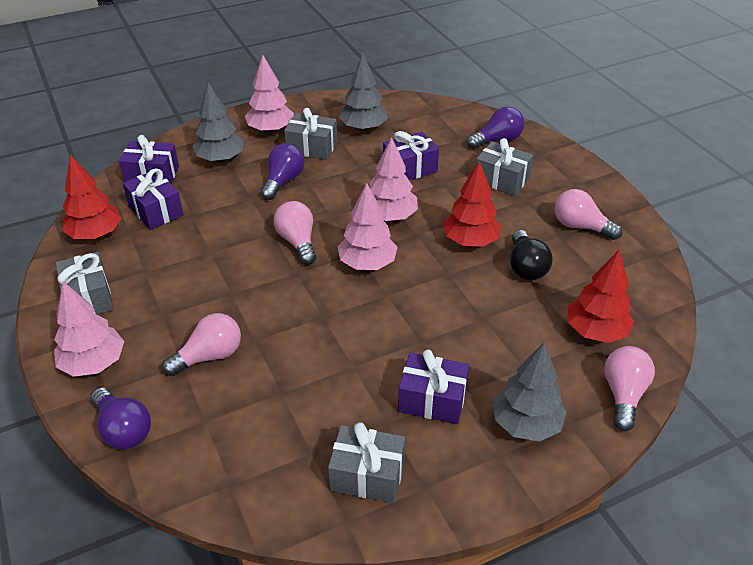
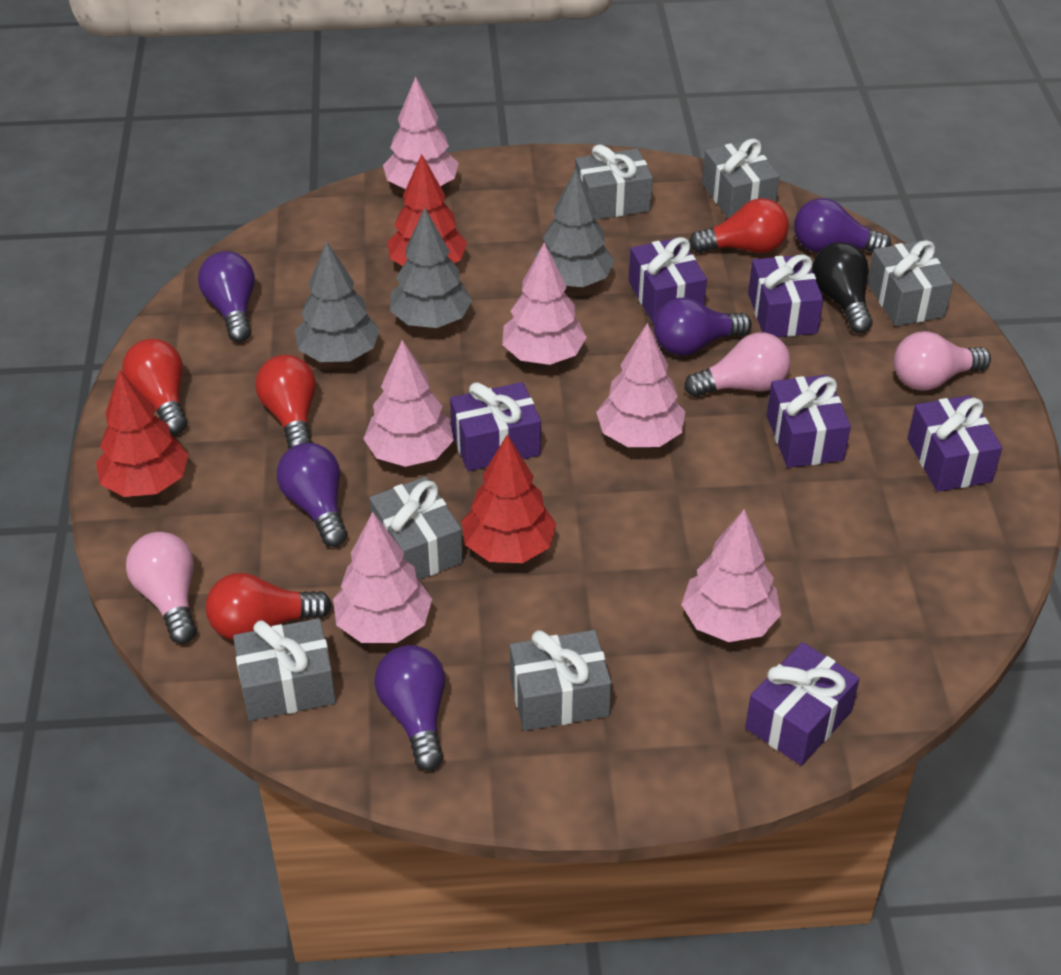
grey gift: [56,252,114,314] [284,108,337,160] [328,422,405,503] [476,138,533,196] = 4 -> [233,618,336,721] [369,477,463,580] [510,630,612,731] [575,144,653,220] [702,139,779,218] [867,240,953,326] = 6
pink light bulb: [162,313,241,376] [274,201,316,265] [555,189,622,240] [604,346,655,431] = 4 -> [126,532,197,644] [684,332,790,397] [894,331,991,390] = 3
pink tree: [54,281,124,377] [245,55,294,133] [338,183,398,270] [370,137,418,221] = 4 -> [333,512,432,643] [363,340,454,467] [383,77,459,189] [502,242,587,365] [596,323,685,447] [681,509,781,642] = 6
purple gift: [119,135,179,184] [123,168,183,230] [383,131,439,180] [398,349,469,424] = 4 -> [450,382,541,471] [629,237,707,324] [745,642,859,766] [748,254,824,337] [767,375,851,468] [907,395,1002,492] = 6
purple light bulb: [91,388,151,450] [261,143,305,200] [467,107,524,149] = 3 -> [198,251,255,342] [277,443,347,547] [374,645,445,771] [654,297,751,355] [794,198,891,253] = 5
red light bulb: none = 0 -> [122,339,187,434] [206,573,332,640] [255,355,316,449] [689,198,789,253] = 4

